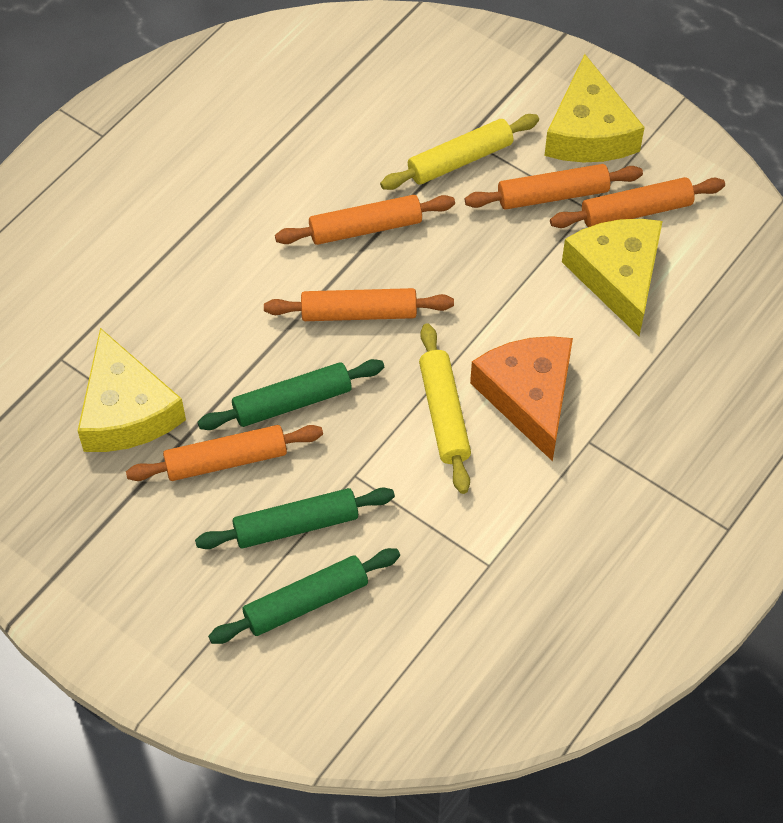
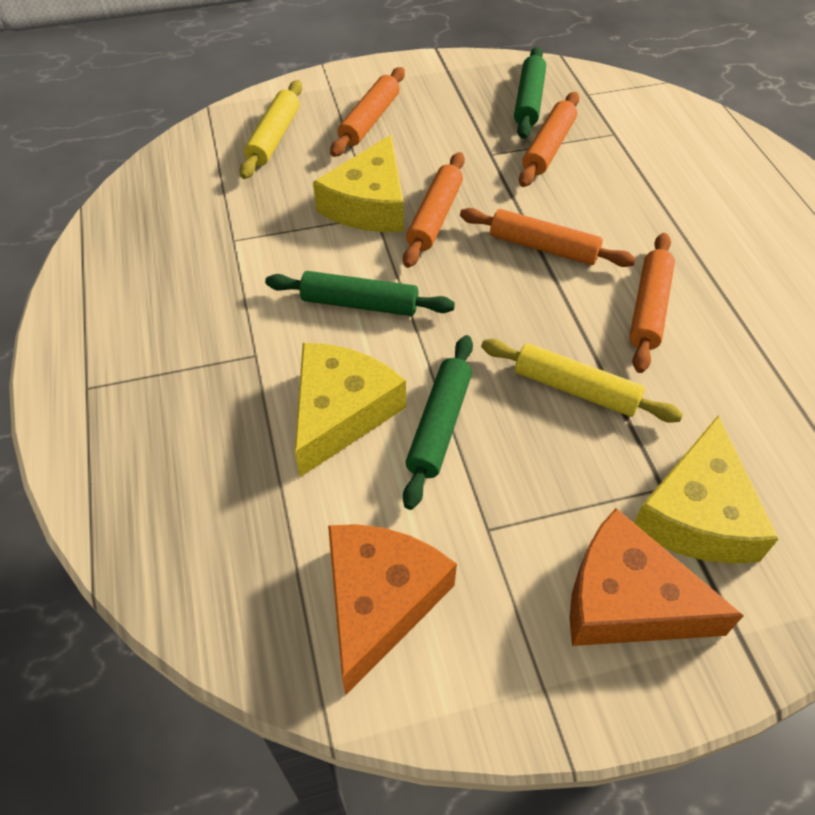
orange cheese: [470,336,573,461] = 1 -> [328,524,457,695] [569,508,744,646] = 2

